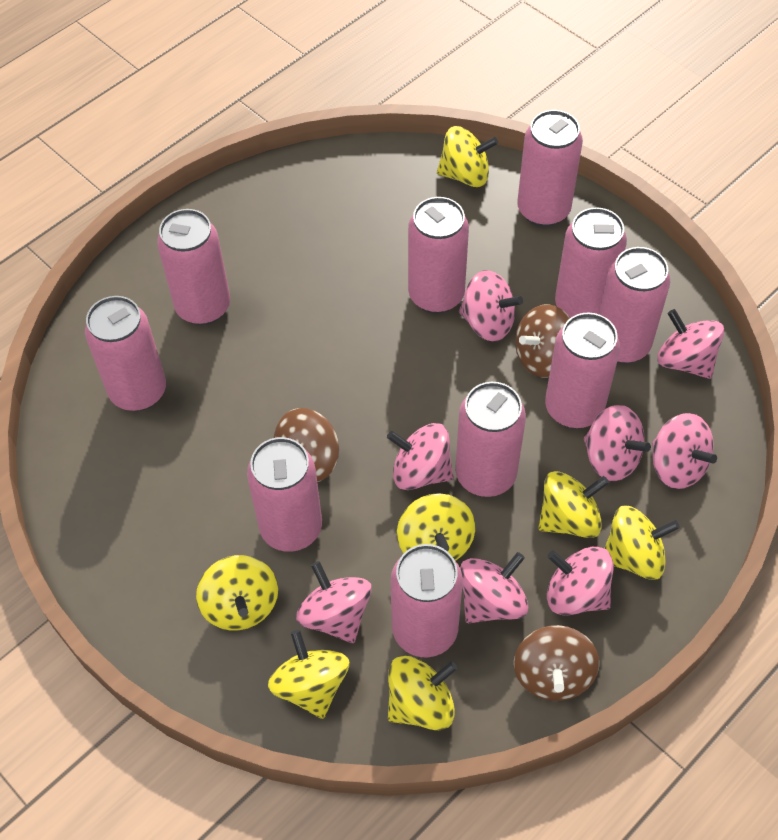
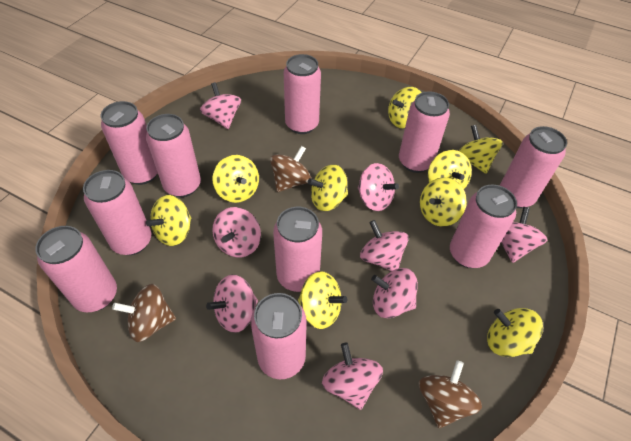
yellow spinning top: [196,555,278,630] [268,630,350,719] [388,656,457,730] [397,493,475,561] [437,126,498,187] [538,471,609,538] [604,505,680,580] = 7 -> [146,195,191,246] [212,155,259,203] [298,271,347,329] [308,164,348,211] [388,87,422,129] [420,177,467,227] [428,150,472,189] [459,125,503,174] [487,308,543,357] = 9

